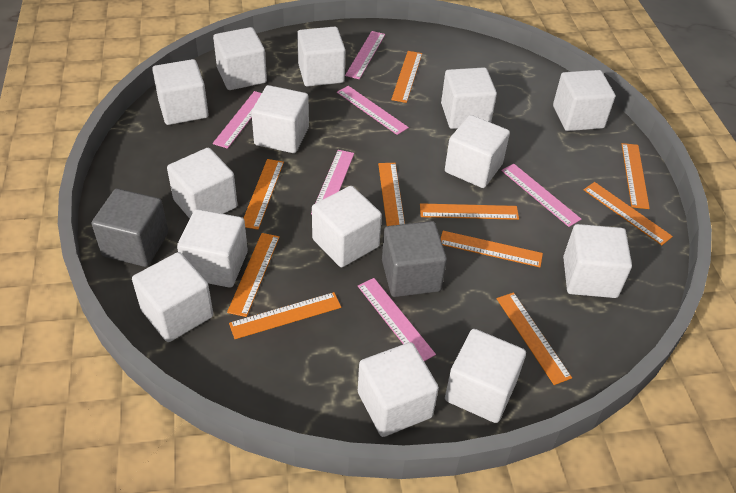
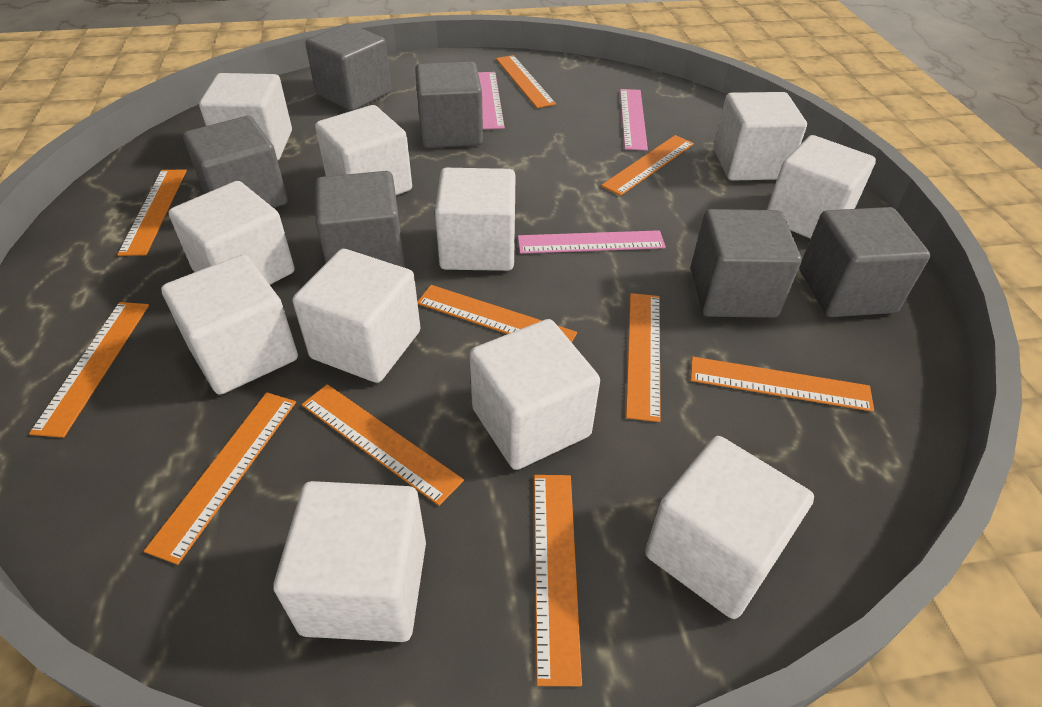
grey cube: [92,189,168,267] [382,221,447,297] = 2 -> [183,116,288,208] [305,23,391,111] [315,171,405,268] [415,61,483,148] [691,209,801,318] [799,207,930,317] = 6
pink ruler: [213,91,262,149] [311,150,354,214] [337,86,409,135] [345,31,385,79] [358,278,436,361] [501,164,581,227] = 6 -> [478,72,505,129] [518,230,666,254] [620,89,648,151] = 3
white cube: [132,252,213,342] [152,59,209,125] [167,148,238,219] [177,209,248,288] [213,27,267,90] [251,85,309,153] [297,27,345,87] [312,186,382,267] [358,342,439,437] [441,67,497,129] [445,115,510,188] [445,329,526,423] [553,70,615,131] [563,224,632,298] = 14 -> [161,254,298,395] [169,181,295,285] [199,73,292,160] [274,481,426,642] [292,249,420,383] [315,105,412,195] [435,168,515,271] [469,319,600,470] [645,436,814,619] [713,92,807,181] [767,135,876,239] = 11

